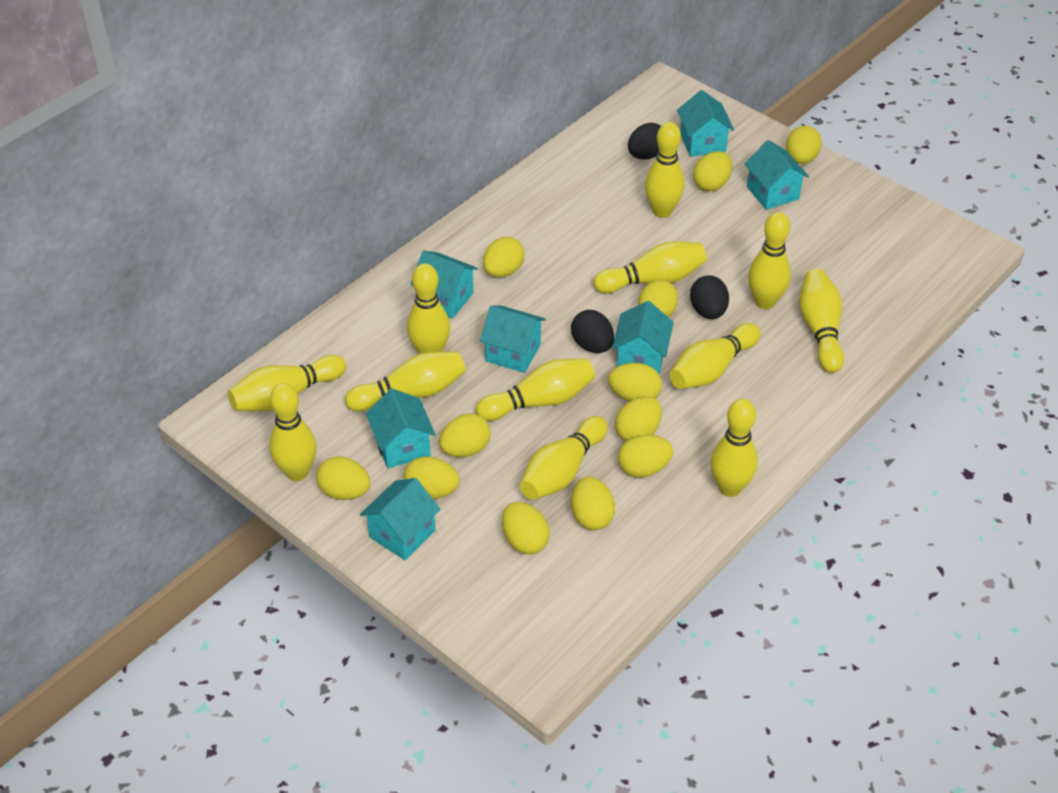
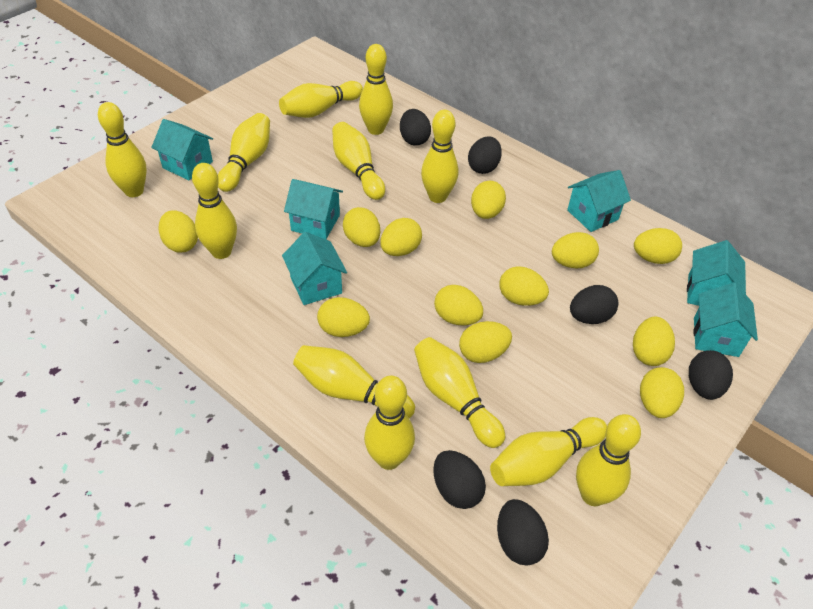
black egg: [571,310,614,353] [628,123,661,160] [690,275,729,319] = 3 -> [400,109,431,145] [433,450,486,509] [468,136,502,174] [497,499,549,566] [570,285,618,324] [689,350,733,400] = 6
turquoise house: [360,478,441,560] [366,389,435,468] [410,251,478,319] [480,306,546,373] [612,301,674,375] [677,90,734,157] [744,140,809,210] = 7 -> [151,119,213,180] [282,232,347,305] [284,179,343,239] [567,170,631,232] [687,240,746,306] [693,282,758,357] = 6

